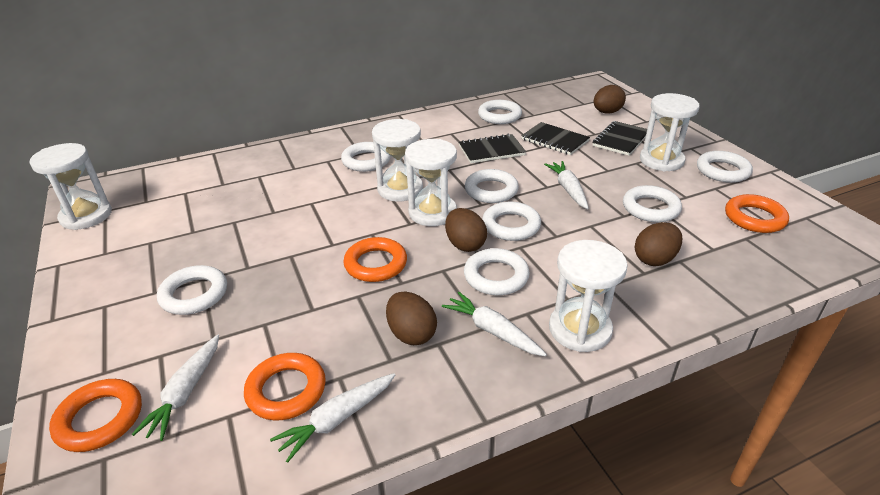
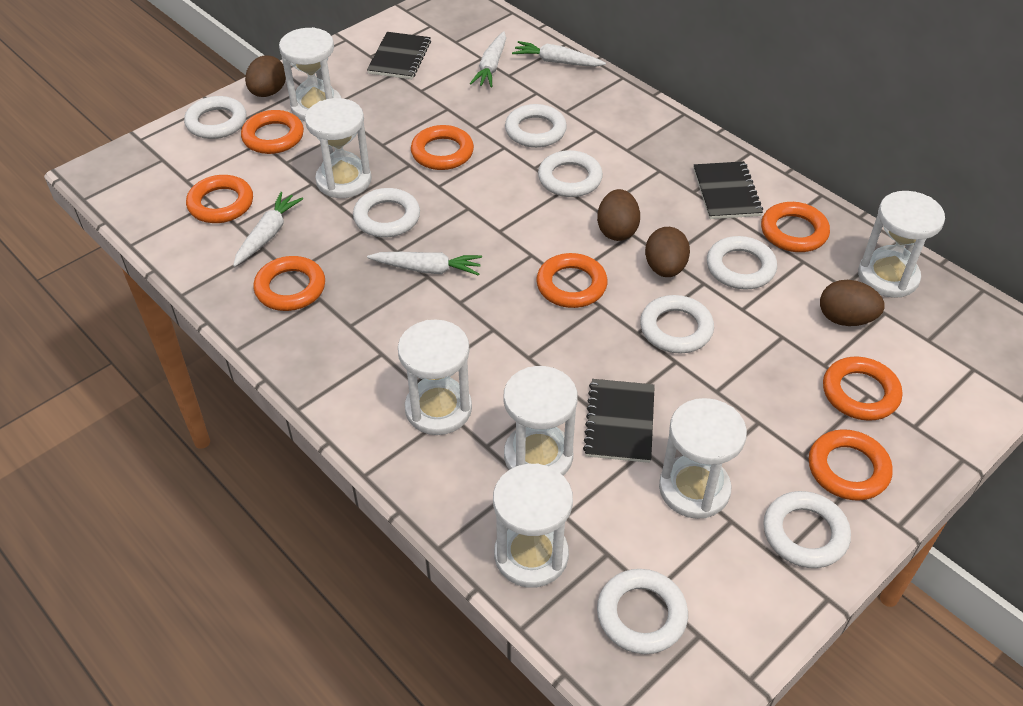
orange ring: [49,379,142,452] [244,353,326,421] [343,237,407,282] [725,194,789,233] = 4 -> [186,175,253,223] [241,110,304,154] [253,256,325,311] [411,125,474,170] [536,253,608,308] [761,202,830,252] [809,429,893,501] [823,357,902,421] = 8
white hourglass: [29,143,112,230] [372,119,423,202] [405,139,457,226] [549,240,628,352] [640,93,700,171] = 5 -> [279,27,341,121] [305,98,371,198] [398,319,472,435] [493,463,573,588] [503,366,578,475] [659,398,747,519] [858,191,945,298] = 7

